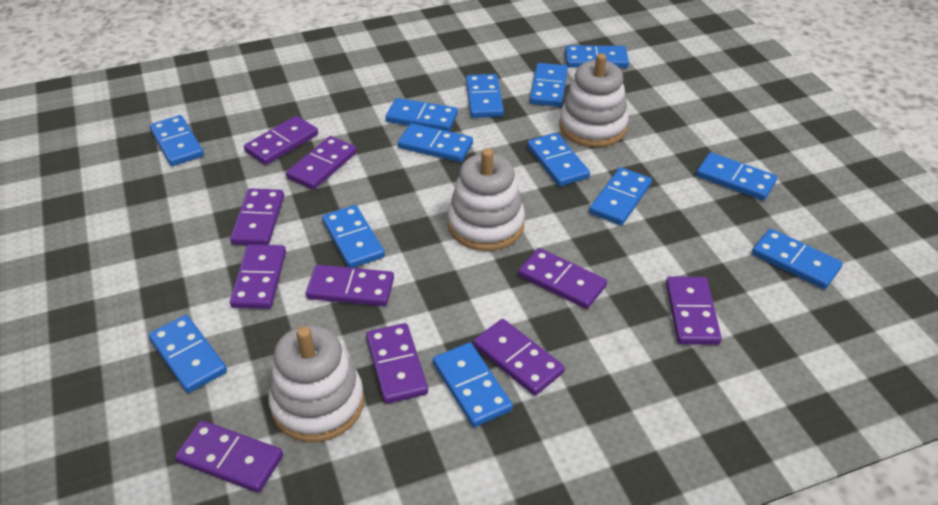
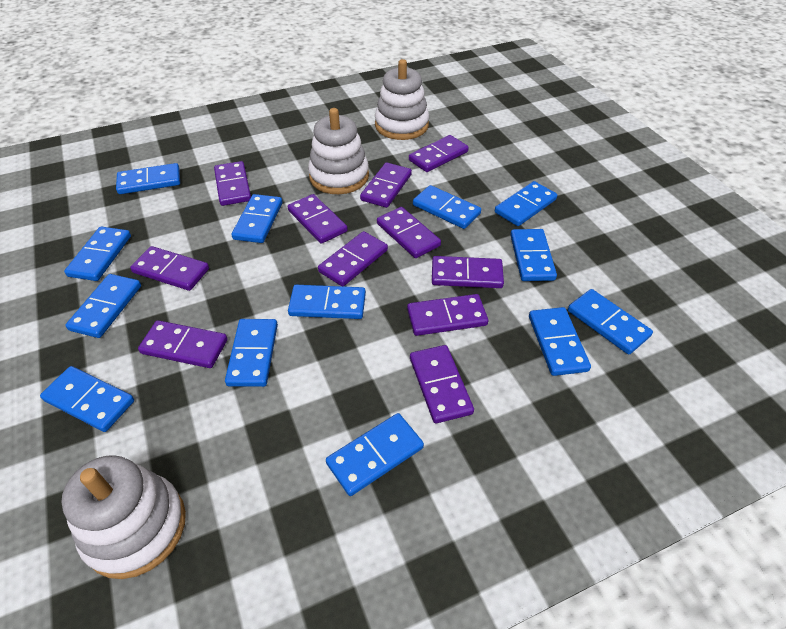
purple domino: [175,420,283,493] [230,188,284,245] [230,244,286,309] [244,116,318,165] [286,136,357,190] [306,265,394,306] [366,323,428,404] [473,319,565,396] [518,248,607,309] [666,276,722,345] = 10 -> [130,246,209,291] [138,320,228,368] [214,161,251,206] [288,194,348,244] [318,231,388,286] [360,162,412,208] [377,207,441,258] [407,294,488,336] [409,135,469,172] [410,345,474,423] [432,256,504,288] = 11

